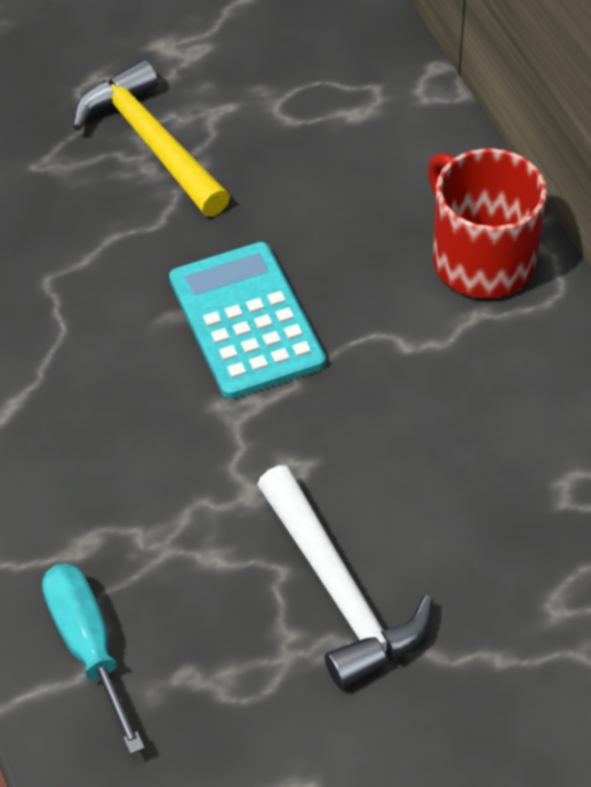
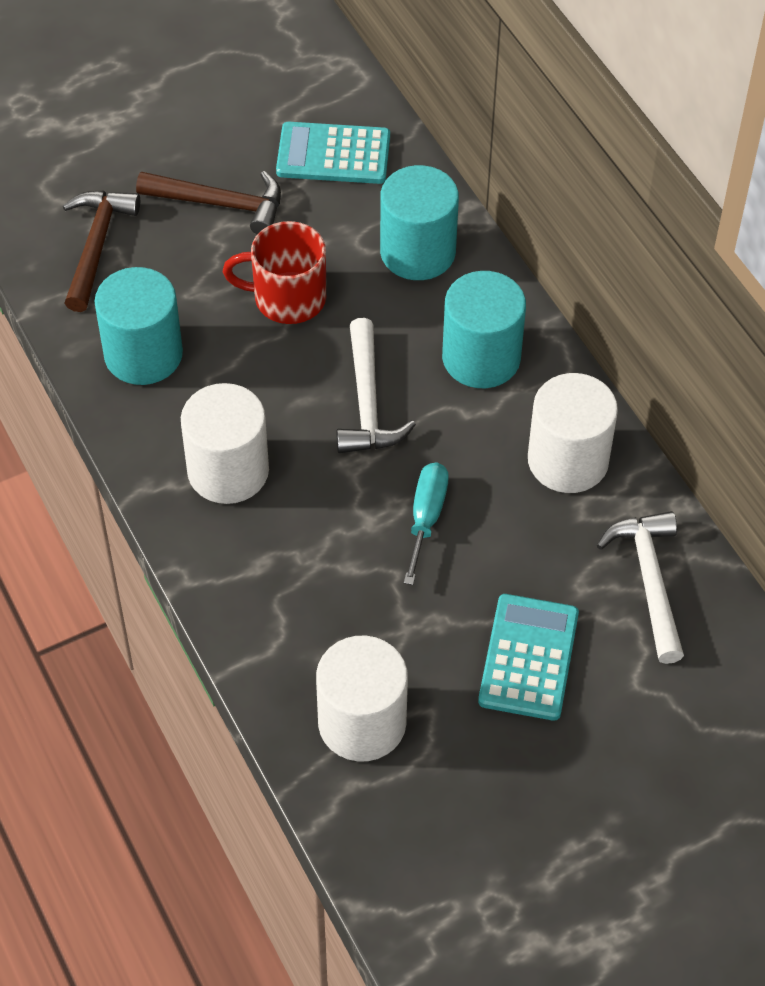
brown hammer: none = 0 -> [63,190,140,312] [136,171,281,234] = 2
turquoise calculator: [169,242,326,399] = 1 -> [276,122,390,184] [478,594,579,721] = 2
turquoise cylinder: none = 0 -> [94,267,183,385] [380,165,459,280] [442,271,526,388] = 3
white cylinder: none = 0 -> [181,383,269,504] [316,636,408,761] [528,373,618,493] = 3
white hammer: [257,465,433,689] = 1 -> [336,318,416,453] [596,511,684,664] = 2
yellow hammer: [73,59,230,217] = 1 -> none = 0

